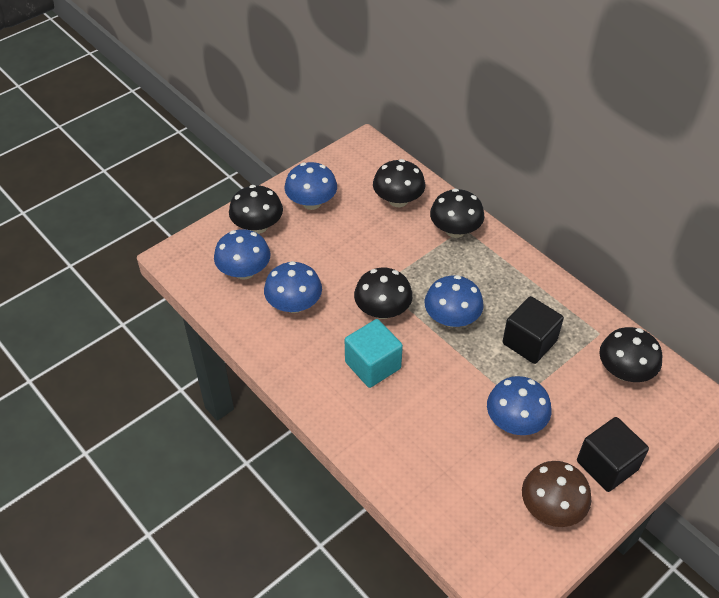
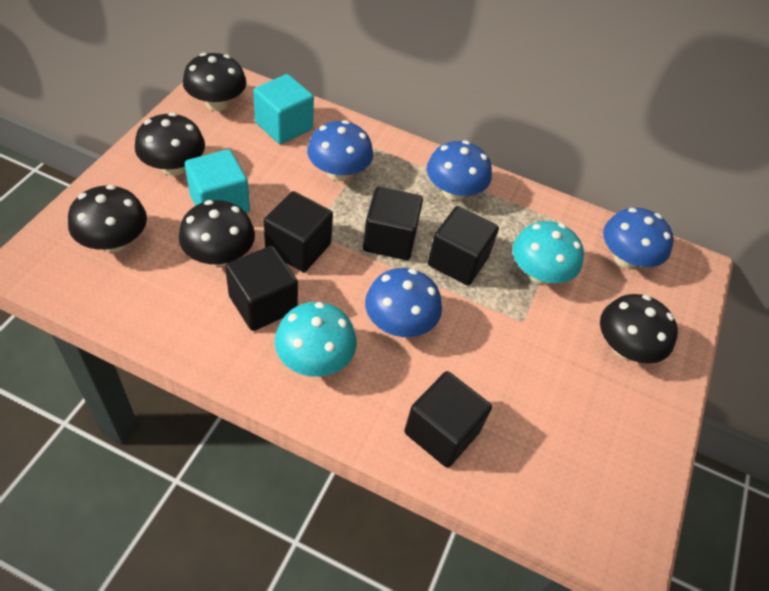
black cube: [502,296,564,364] [577,417,649,492] = 2 -> [225,246,298,331] [264,191,333,272] [363,186,423,260] [404,371,492,468] [428,206,499,285] = 5
blue mushroom: [214,229,270,280] [264,261,322,313] [284,162,337,210] [425,275,484,327] [487,376,552,435] = 5 -> [307,120,373,181] [365,268,442,337] [427,141,492,201] [603,208,674,269] = 4
brown mushroom: [522,461,591,527] = 1 -> none = 0
turquoise cube: [345,319,403,388] = 1 -> [185,149,250,213] [253,74,314,144] = 2
turquoise mushroom: none = 0 -> [275,302,357,377] [512,221,584,284] = 2

